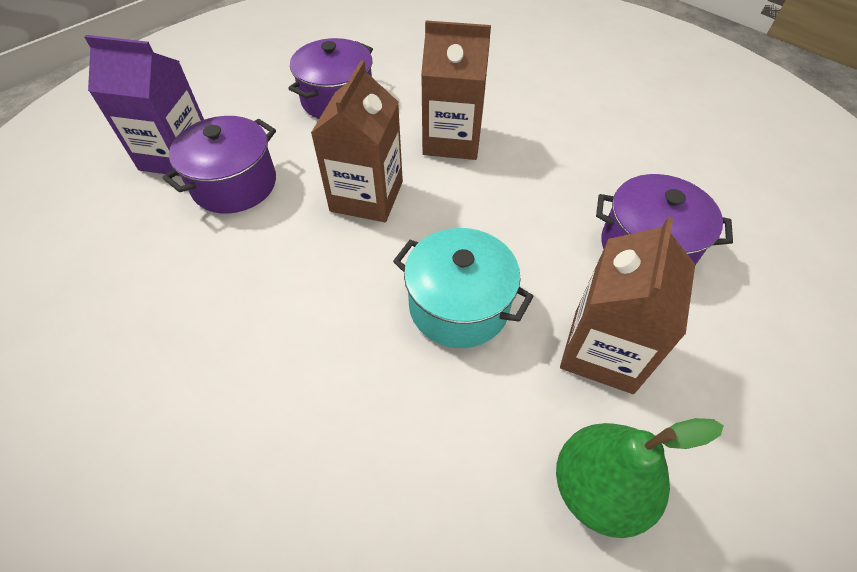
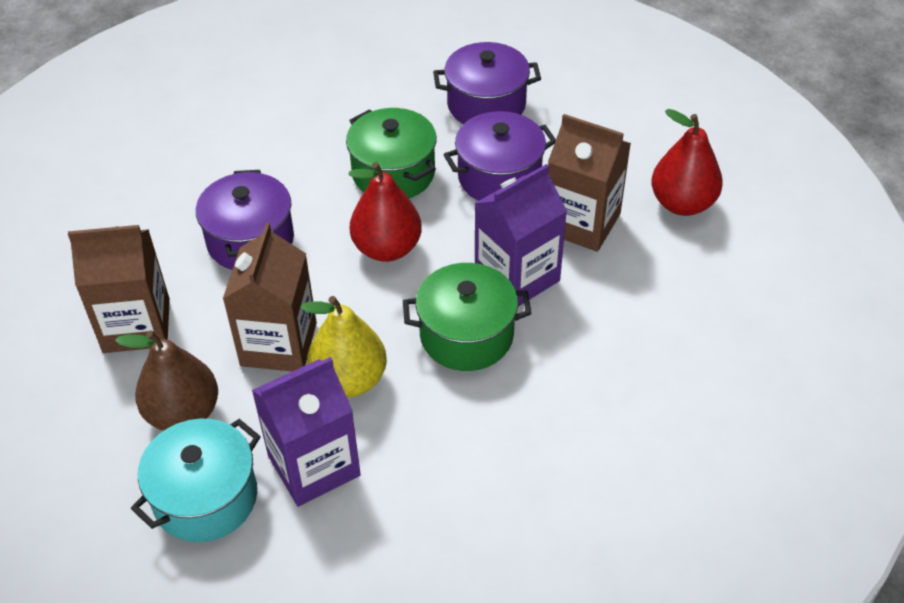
brown pear: none = 0 -> [115,330,218,431] = 1
green pear: [556,418,723,538] = 1 -> none = 0
green pot: none = 0 -> [346,108,437,198] [403,263,532,371] = 2
purple carton: [85,35,204,176] = 1 -> [252,357,361,507] [474,164,567,307] = 2
red pear: none = 0 -> [348,162,422,262] [651,109,723,216] = 2
yellow pear: none = 0 -> [301,296,387,397] = 1

